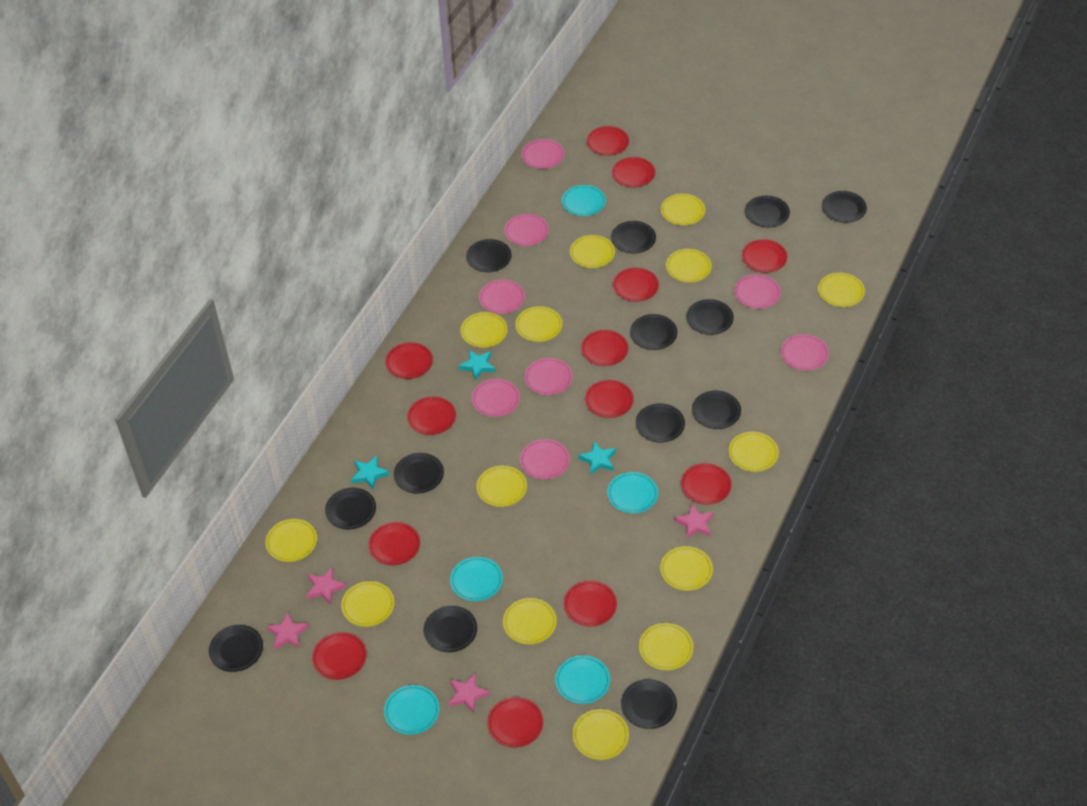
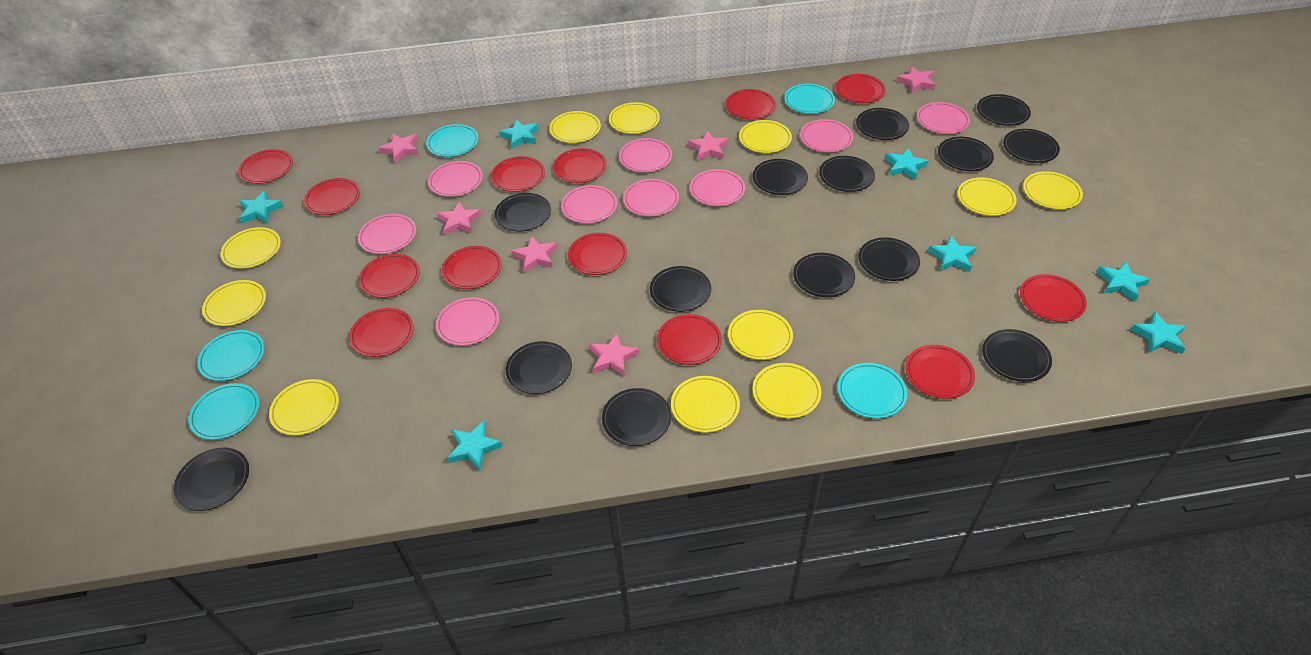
black plate: [209,625,263,672] [325,488,376,529] [394,453,444,494] [424,606,477,652] [466,239,511,272] [611,221,656,253] [621,679,677,729] [630,314,677,350] [636,403,685,442] [686,299,734,335] [692,390,741,429] [745,196,790,227] [822,191,867,223] = 13 -> [174,447,249,511] [495,193,551,231] [506,341,572,394] [602,388,671,446] [650,266,711,312] [753,159,808,195] [793,253,855,297] [819,156,875,192] [856,108,909,140] [858,237,920,281] [938,137,994,171] [977,94,1031,126] [982,329,1052,382] [1003,129,1060,163] = 14
pink plate: [472,379,520,417] [479,279,525,314] [504,214,549,246] [520,439,570,479] [522,139,564,169] [524,358,573,395] [734,274,781,309] [781,334,829,371] = 8 -> [358,214,416,254] [428,161,483,197] [436,297,499,346] [561,185,617,223] [619,138,672,172] [623,179,679,216] [690,169,745,206] [800,119,853,152] [917,102,970,134] = 9
pink star: [267,612,309,650] [306,568,346,605] [449,673,490,714] [674,503,714,539] = 4 -> [378,133,419,163] [437,201,482,235] [511,236,557,273] [589,333,639,376] [688,131,729,161] [896,66,935,93] = 6
turquoise star: [351,456,389,490] [459,350,495,381] [578,441,616,475] = 3 -> [239,191,283,223] [447,420,503,470] [499,120,539,149] [885,148,928,180] [928,235,977,272] [1097,261,1150,302] [1131,311,1186,354] = 7
yellow plate: [265,519,317,562] [341,581,394,627] [461,312,507,348] [476,466,527,507] [503,598,557,644] [515,306,562,342] [570,235,615,268] [572,709,629,760] [639,623,693,670] [660,546,713,591] [661,194,705,225] [666,249,712,282] [728,432,779,472] [818,273,865,307] = 14 -> [202,280,266,326] [220,227,281,269] [269,379,339,435] [549,111,601,143] [609,102,660,134] [671,376,740,433] [728,310,793,360] [739,120,792,153] [753,363,821,418] [958,178,1017,216] [1023,171,1083,209] = 11

